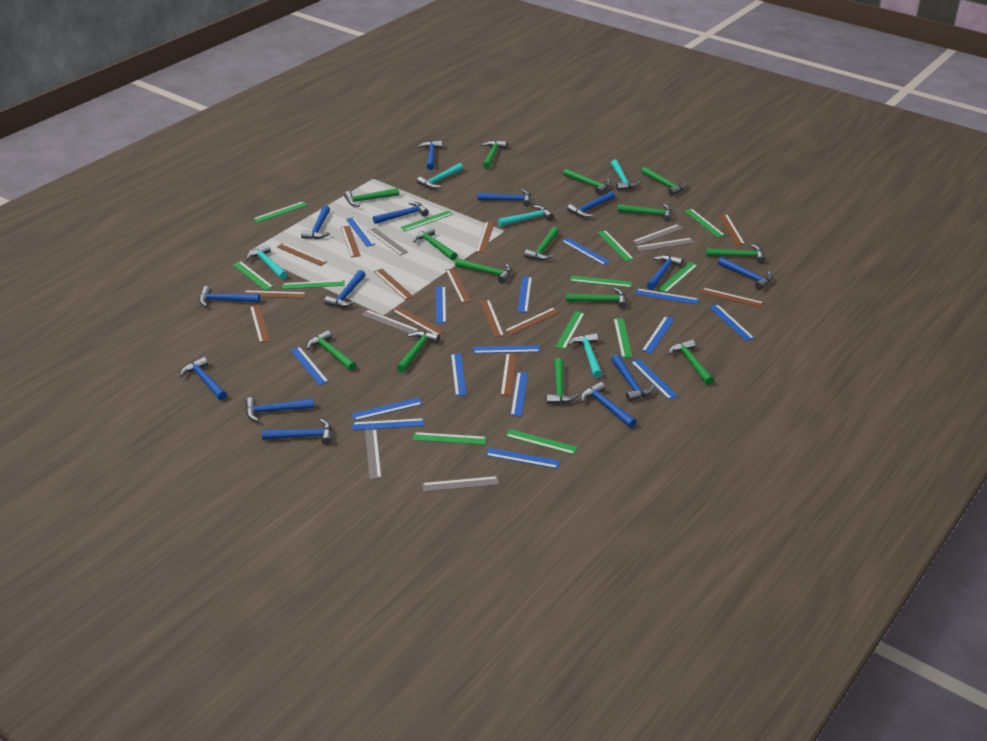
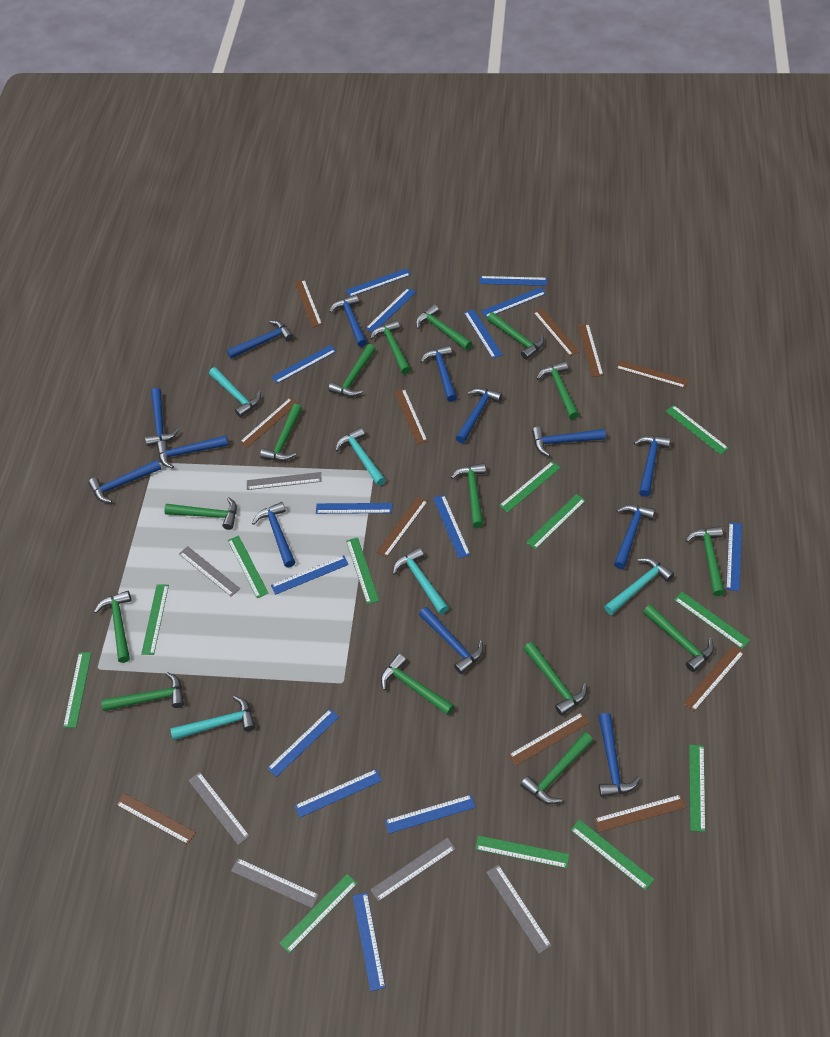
blue hammer: [180,357,227,400] [199,286,260,307] [245,397,314,422] [262,419,332,445] [301,206,330,239] [324,270,366,307] [373,202,429,224] [418,141,442,170] [478,189,531,206] [567,191,615,217] [581,382,637,428] [611,355,655,401] [647,255,683,290] [718,257,773,290] = 14 -> [88,460,161,503] [145,388,179,446] [157,435,228,469] [227,320,294,359] [252,502,295,567] [329,294,367,347] [419,607,484,674] [421,345,457,402] [456,388,503,443] [532,427,606,456] [599,713,640,797] [614,504,655,569] [633,436,671,497] = 13
blue ruler: [290,347,329,385] [346,217,375,247] [352,398,422,421] [352,418,425,430] [436,286,446,323] [451,353,467,396] [473,345,540,353] [486,448,560,469] [511,372,528,417] [517,276,532,313] [562,238,610,265] [631,359,678,400] [635,288,699,304] [642,316,674,354] [709,304,754,341] = 15 -> [267,709,339,777] [271,555,349,595] [272,345,336,383] [294,769,382,818] [316,503,392,514] [346,268,411,297] [353,892,385,991] [365,288,416,332] [385,795,476,834] [433,495,470,558] [464,309,503,359] [479,276,547,286] [481,287,546,318] [726,522,742,591] = 14
brown ruler: [243,290,306,298] [250,305,270,343] [277,243,327,266] [341,226,361,258] [374,269,414,300] [393,307,445,335] [446,268,471,303] [476,222,495,253] [480,300,504,338] [501,353,517,396] [504,307,560,336] [700,288,764,308] [719,214,745,245] = 13 -> [116,793,196,844] [240,398,298,448] [295,279,322,327] [377,497,428,557] [394,389,428,444] [509,712,589,766] [533,308,579,356] [578,324,603,377] [594,794,686,832] [616,360,688,388] [683,645,744,711] = 11
green hammer: [307,330,356,371] [344,188,399,207] [397,331,440,373] [413,227,457,260] [455,258,512,283] [482,140,507,169] [524,227,559,260] [546,358,579,404] [563,168,611,195] [566,288,627,309] [617,204,672,222] [641,167,686,196] [668,340,714,385] [706,244,765,263] = 14 -> [94,591,131,663] [101,672,184,711] [164,497,237,530] [260,404,302,461] [328,344,376,397] [370,320,411,374] [381,654,454,715] [416,304,472,350] [451,463,486,528] [487,312,544,360] [520,732,593,804] [523,642,587,716] [536,361,579,419] [643,604,714,672] [685,526,725,596] = 15

